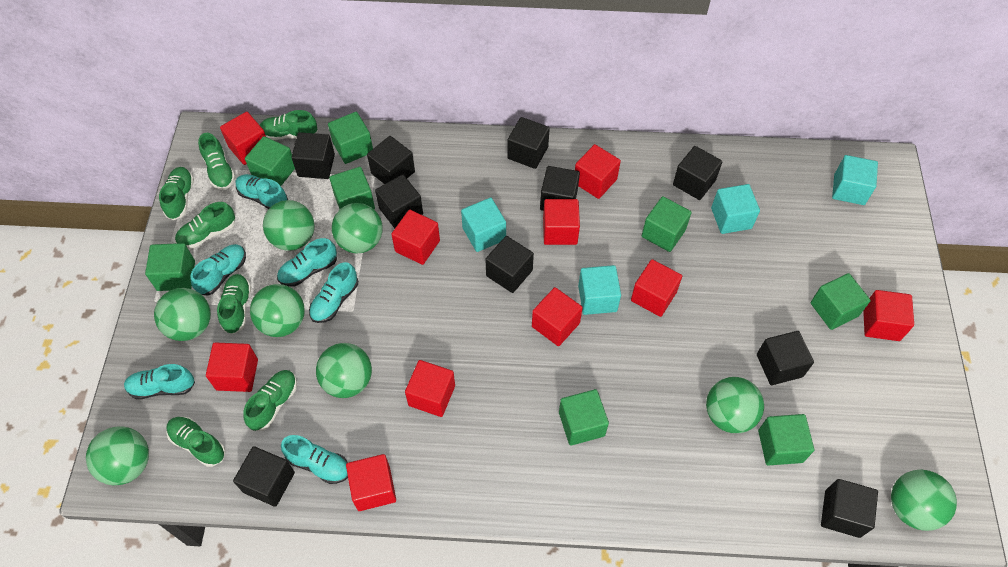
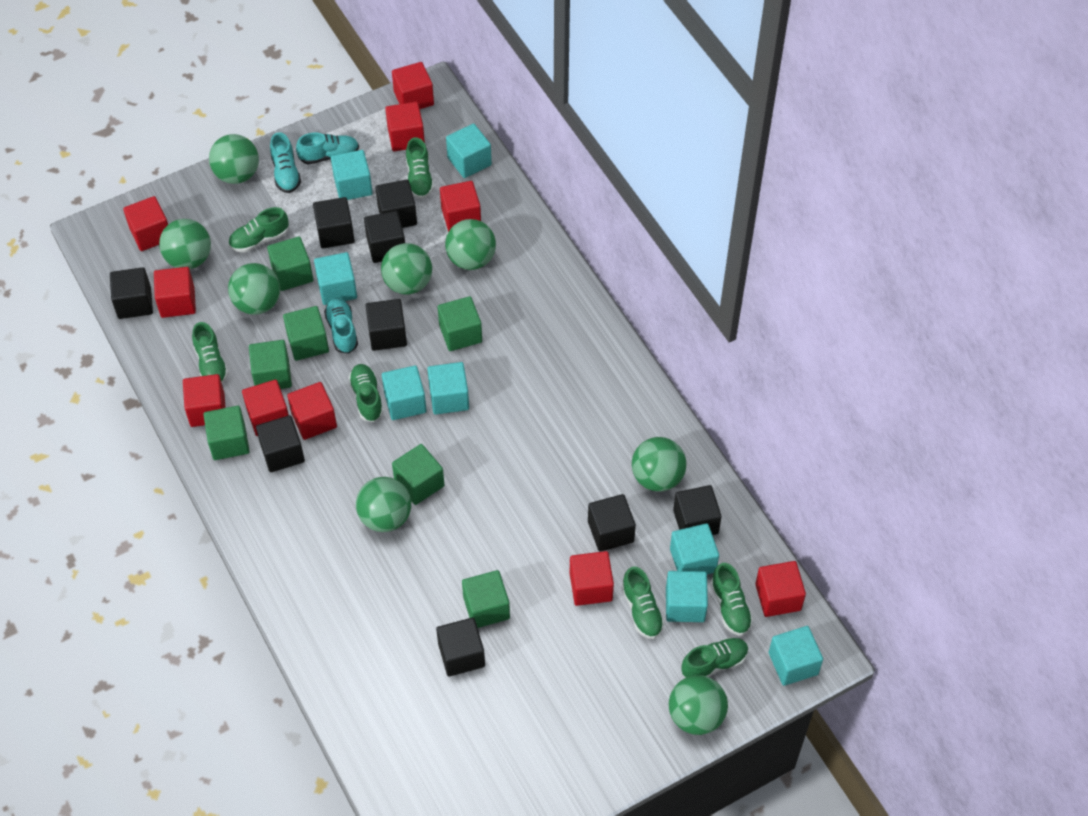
black cube: [233,446,295,507] [291,132,335,179] [367,136,415,184] [375,175,423,228] [485,236,534,293] [507,117,550,169] [540,166,580,211] [673,146,722,200] [757,331,814,385] [821,479,878,538] = 10 -> [110,267,153,319] [256,415,305,472] [313,197,355,248] [364,211,405,263] [365,299,407,351] [375,179,417,228] [436,618,485,677] [588,494,636,552] [673,485,722,535] = 9
green cube: [145,243,195,291] [245,136,295,186] [328,112,373,164] [329,167,375,209] [559,389,609,446] [642,196,692,252] [758,414,814,466] [811,273,871,330] = 8 -> [203,406,250,460] [249,340,292,389] [267,236,313,291] [283,306,329,361] [392,444,444,505] [438,296,482,351] [462,570,510,628] = 7
turquoise cube: [461,198,506,252] [578,265,621,315] [711,184,760,234] [832,155,878,205] = 4 -> [314,252,357,305] [331,150,373,200] [382,365,427,420] [427,362,469,415] [446,123,492,178] [666,571,708,622] [670,523,719,574] [769,626,823,686] = 8
turquoise shoe: [124,364,195,399] [190,244,246,295] [236,174,288,209] [277,238,337,287] [281,435,348,484] [309,262,358,323] = 6 -> [270,132,301,193] [296,132,359,164] [324,298,358,354] = 3

